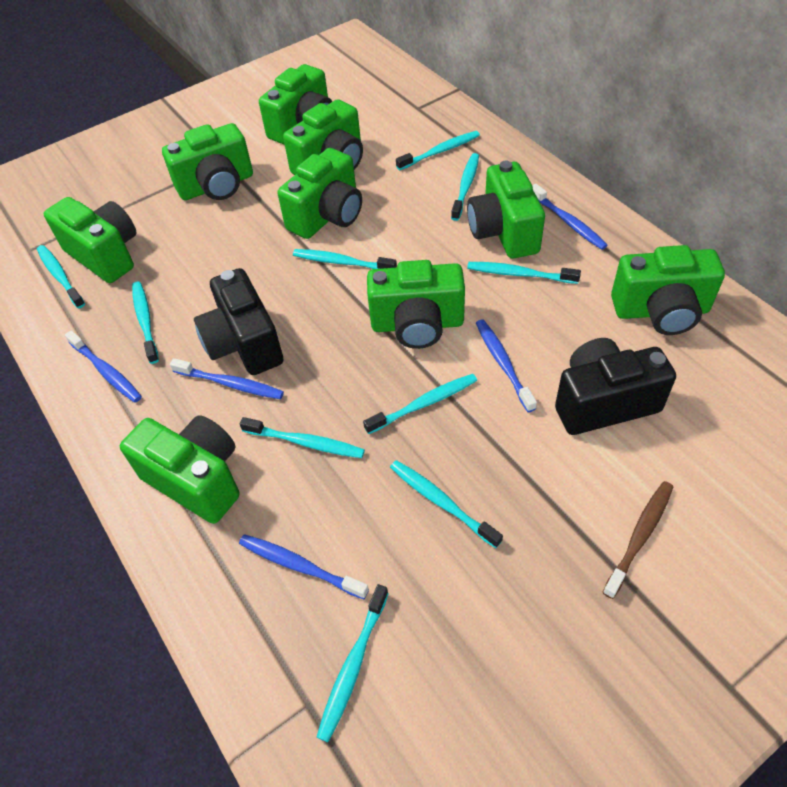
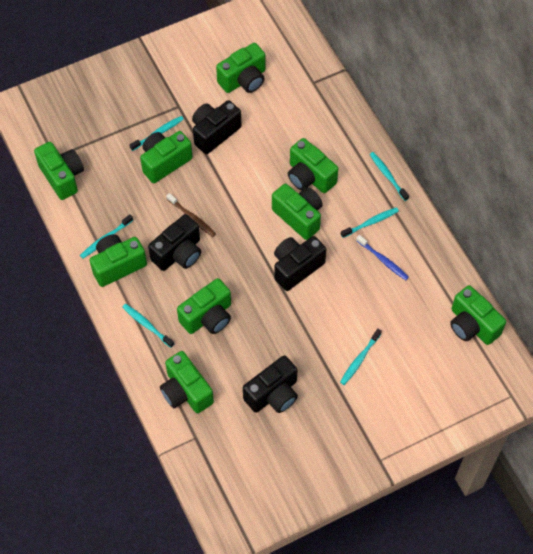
black camera: [194,268,284,375] [555,338,676,435] = 2 -> [148,214,201,271] [192,100,241,154] [243,355,298,413] [274,236,326,291] = 4
blue toothbrush: [65,330,142,403] [170,358,284,399] [239,534,369,600] [476,319,537,412] [532,184,608,250] = 5 -> [356,235,409,280] = 1
turquoise toothbrush: [37,245,85,309] [132,281,159,364] [240,417,365,458] [293,249,397,269] [317,584,389,742] [363,374,477,434] [390,460,503,548] [396,131,480,170] [451,153,479,221] [467,262,581,284] = 10 -> [80,214,133,259] [122,304,174,348] [130,116,184,151] [340,329,382,385] [341,207,399,238] [370,152,409,201] = 6

